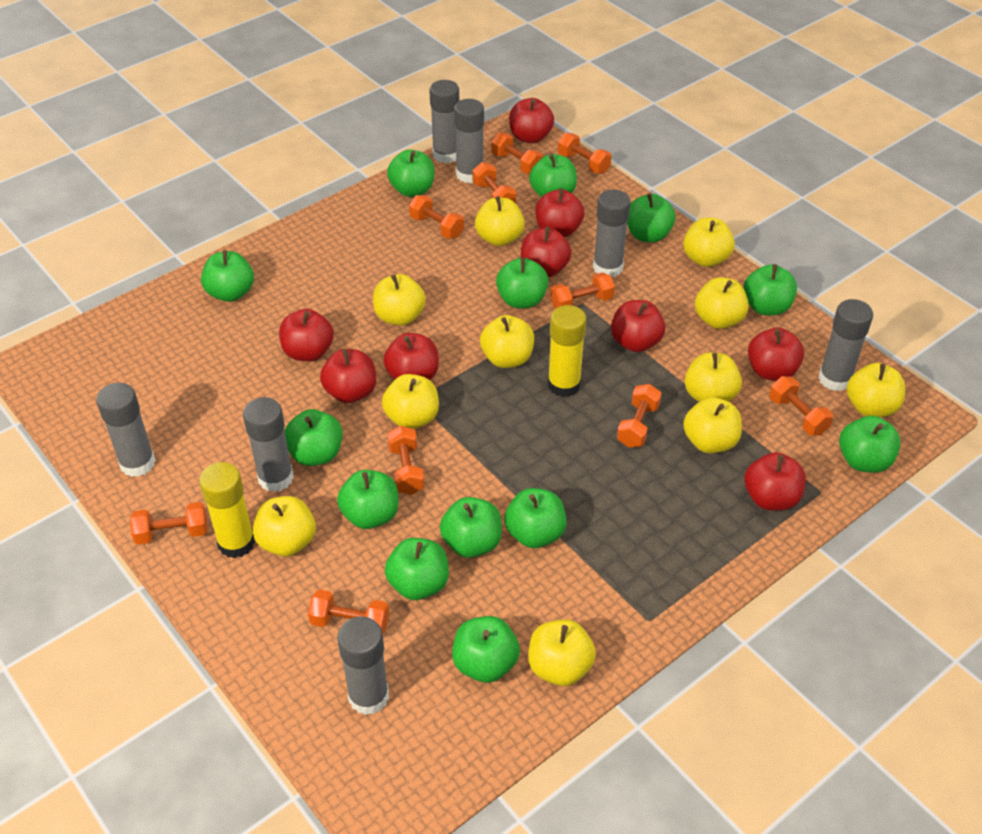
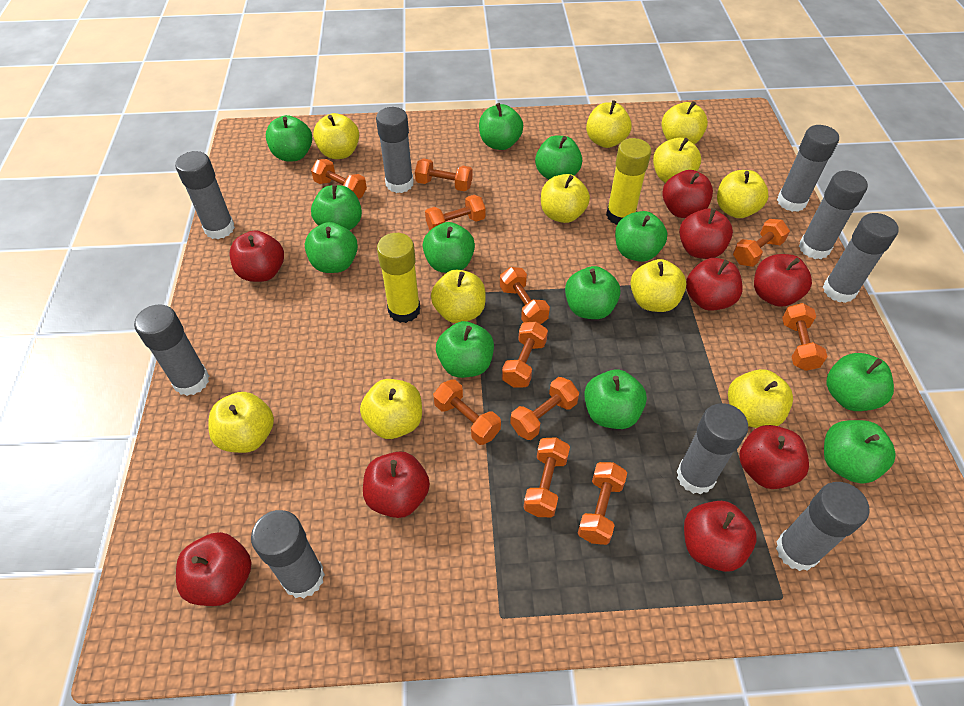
green apple: [201,250,254,302] [284,409,343,466] [337,470,398,529] [385,538,449,600] [387,150,434,197] [440,497,502,558] [452,616,520,683] [496,257,548,308] [504,488,566,548] [529,154,577,197] [627,193,675,243] [744,264,797,316] [839,416,901,473] = 13 -> [266,115,312,162] [305,222,358,273] [311,184,362,230] [423,222,475,273] [436,321,494,378] [479,103,523,150] [535,136,582,179] [565,266,621,319] [584,370,647,429] [615,211,667,262] [824,420,896,484] [826,353,894,411] = 12
grey glue stick: [96,383,156,477] [243,397,294,492] [337,616,389,715] [429,80,459,163] [454,99,484,183] [593,189,631,277] [818,299,873,391] = 7 -> [134,304,209,396] [175,151,235,239] [251,510,325,599] [376,107,414,193] [677,403,748,494] [776,482,869,571] [777,125,839,212] [799,171,868,259] [823,213,899,303] = 9
orange dumbbell: [130,502,208,544] [308,590,389,634] [387,426,424,495] [409,195,464,239] [472,162,516,203] [491,132,543,174] [550,272,615,309] [558,133,612,174] [617,384,662,448] [769,376,833,436] = 10 -> [311,159,367,199] [415,158,473,191] [425,195,486,230] [433,379,501,445] [500,267,550,324] [502,321,548,388] [510,377,579,440] [523,437,570,517] [578,462,627,545] [733,219,790,267] [782,303,827,371] = 11

